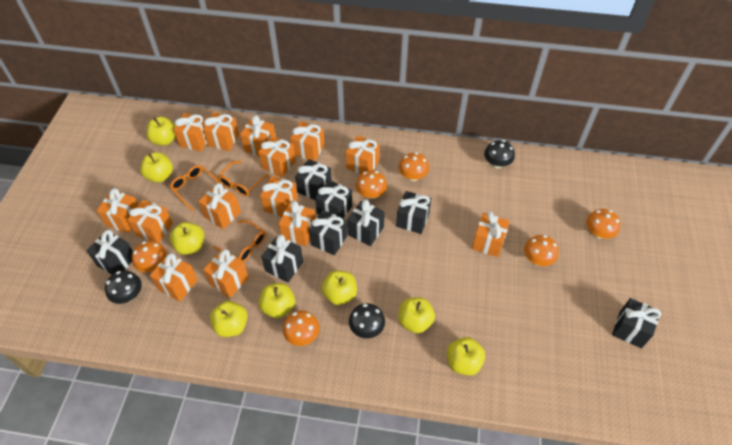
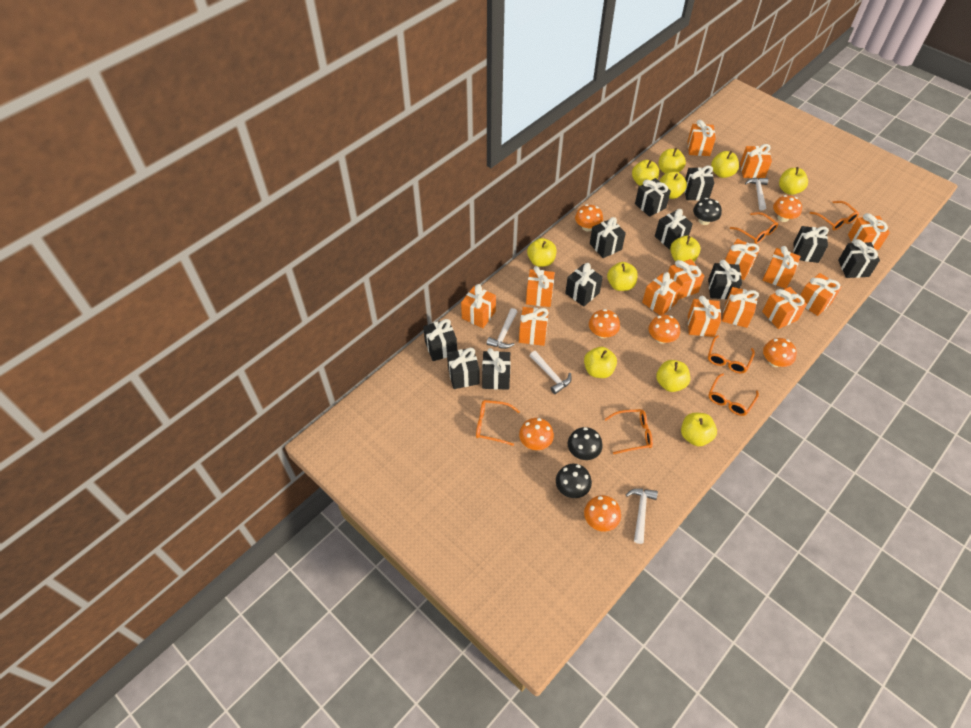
black gift: [87,230,133,274] [261,235,303,283] [295,159,332,200] [309,210,347,255] [315,180,352,218] [347,199,385,246] [396,191,431,234] [612,298,661,348] = 8 -> [423,319,457,361] [447,348,480,389] [482,348,511,390] [565,263,603,307] [590,217,626,258] [635,178,671,217] [655,209,693,250] [684,166,714,201] [708,260,742,299] [793,226,829,263] [838,239,880,278] = 11
orange glasses: [170,165,219,211] [213,220,266,262] [218,161,269,196] = 3 -> [476,400,520,446] [605,409,653,454] [708,335,755,373] [708,373,759,416] [730,212,778,244] [810,201,859,230] = 6
orange mushroom: [132,241,167,272] [283,310,320,346] [356,170,387,199] [398,152,429,181] [524,235,559,266] [586,209,620,239] = 6 -> [519,418,554,450] [575,204,603,232] [584,495,621,532] [589,309,620,338] [649,315,680,344] [763,338,797,367] [773,195,802,222] = 7
white hammer: none = 0 -> [486,308,517,349] [530,351,572,394] [626,488,658,544] [745,178,768,211] = 4
yellow apple: [140,152,173,183] [146,117,176,146] [170,222,204,255] [210,301,248,337] [259,283,295,318] [321,270,357,305] [398,297,435,333] [447,337,485,375] = 8 -> [527,238,557,267] [584,347,617,378] [607,262,638,291] [632,160,659,186] [656,360,690,392] [659,148,686,174] [660,172,687,199] [670,236,701,262] [681,413,717,446] [711,151,739,178] [779,167,808,195] = 11

